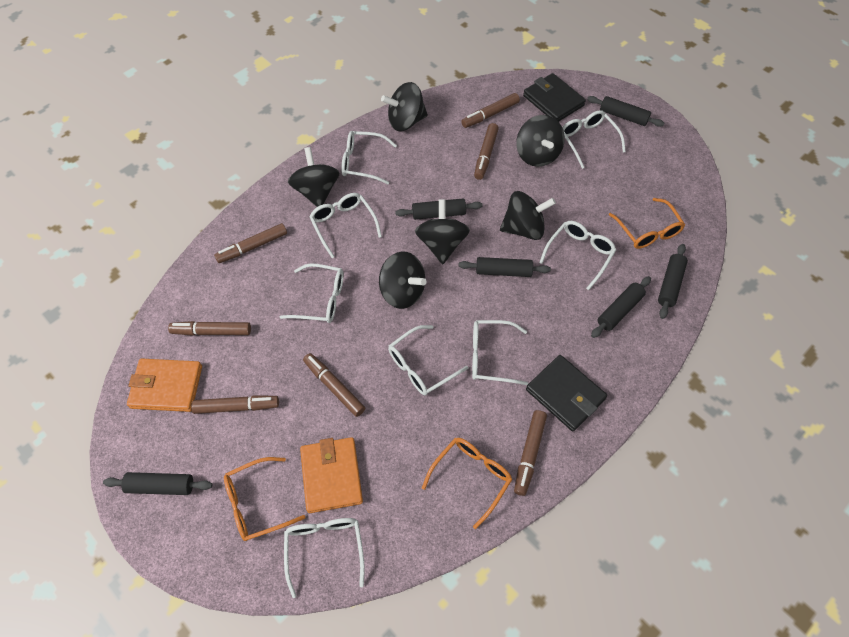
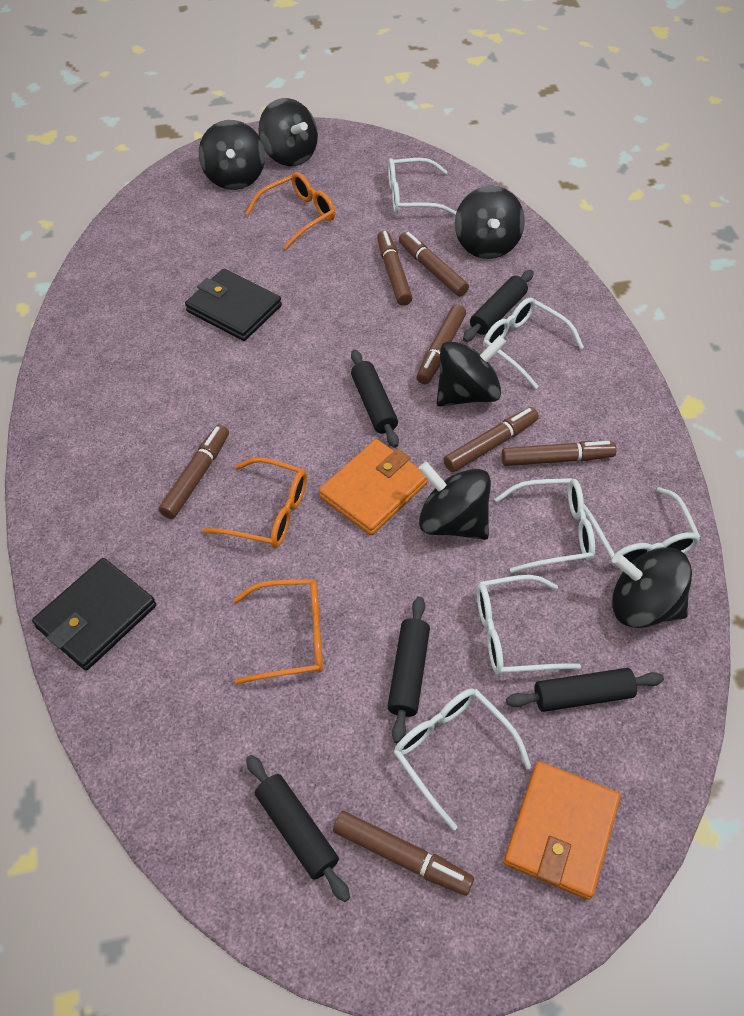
black rolling pin: [103,472,212,495] [395,199,483,220] [458,257,551,277] [587,96,665,127] [591,276,651,338] [658,244,688,319] = 6 -> [246,755,350,902] [351,349,399,448] [387,596,430,744] [463,270,534,342] [506,668,664,712] = 5
white glasses: [280,263,344,323] [284,518,365,598] [309,193,382,258] [341,131,397,184] [388,325,468,395] [472,320,528,385] [539,221,616,290] [562,110,626,169] = 8 -> [388,158,457,215] [394,689,532,831] [477,575,581,675] [483,297,584,389] [495,478,595,573] [584,487,701,568] = 6

